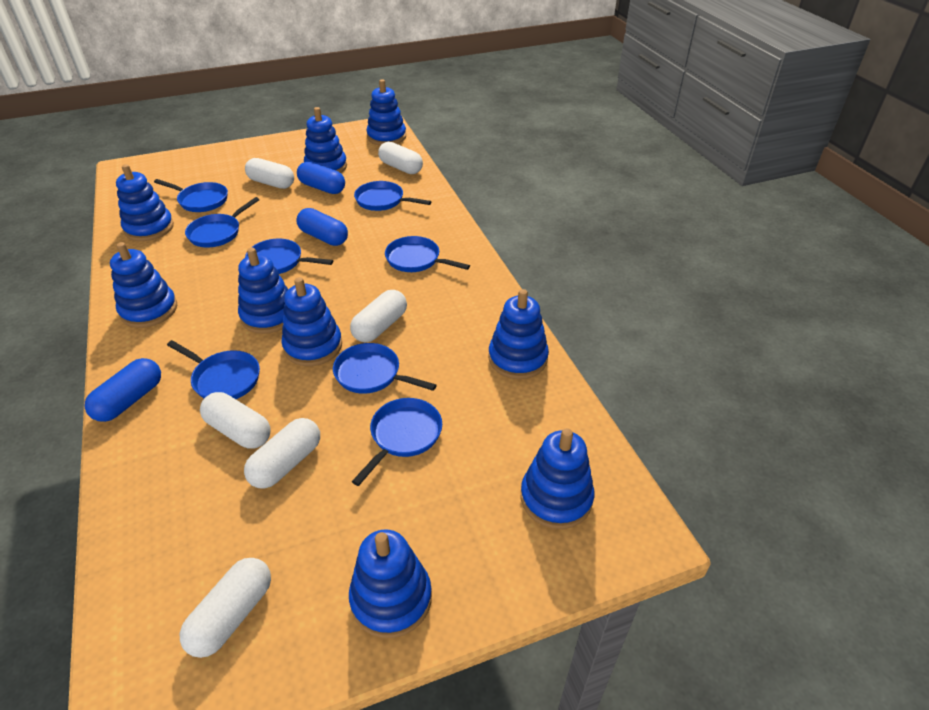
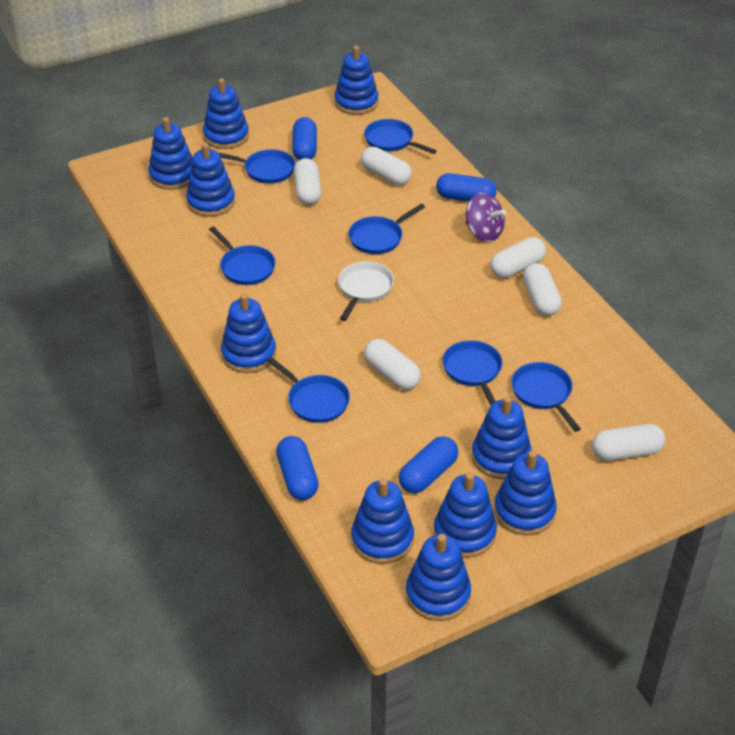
blue capsule: [84,358,161,422] [297,162,345,194] [297,208,348,246] = 3 -> [276,436,319,500] [292,117,317,160] [399,436,458,493] [436,173,497,202] = 4
blue pan: [154,179,228,212] [167,340,260,399] [185,197,259,248] [245,239,333,274] [333,343,437,394] [352,398,442,486] [354,181,432,211] [385,236,470,272] = 8 -> [209,227,275,285] [219,149,295,184] [267,357,350,423] [349,204,425,254] [364,119,437,154] [443,340,502,406] [511,362,581,432] = 7
blue stacking toy: [110,242,177,328] [116,164,174,241] [238,248,288,334] [281,277,342,366] [304,107,347,173] [349,529,432,638] [367,79,406,145] [488,289,549,379] [521,428,594,529] = 9 -> [148,117,193,190] [186,143,235,217] [203,78,249,149] [221,293,276,373] [335,46,378,115] [351,478,414,564] [406,534,471,621] [434,472,497,558] [472,396,531,479] [494,450,557,536] = 10
purple spinning top: none = 0 -> [466,193,506,242] = 1
white pan: none = 0 -> [338,261,394,321] = 1

